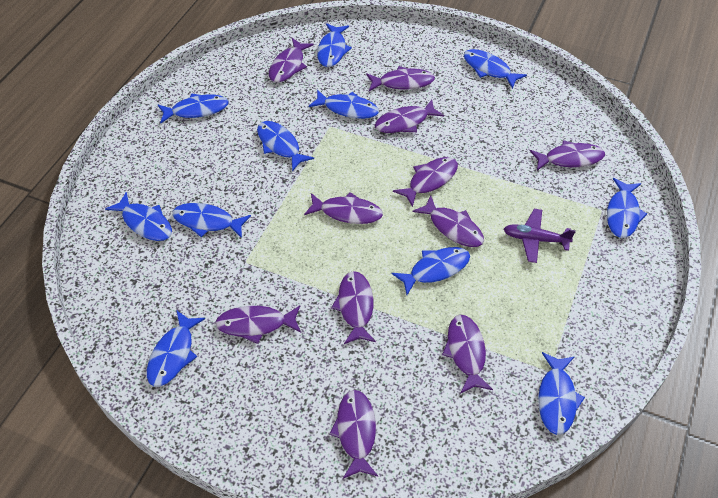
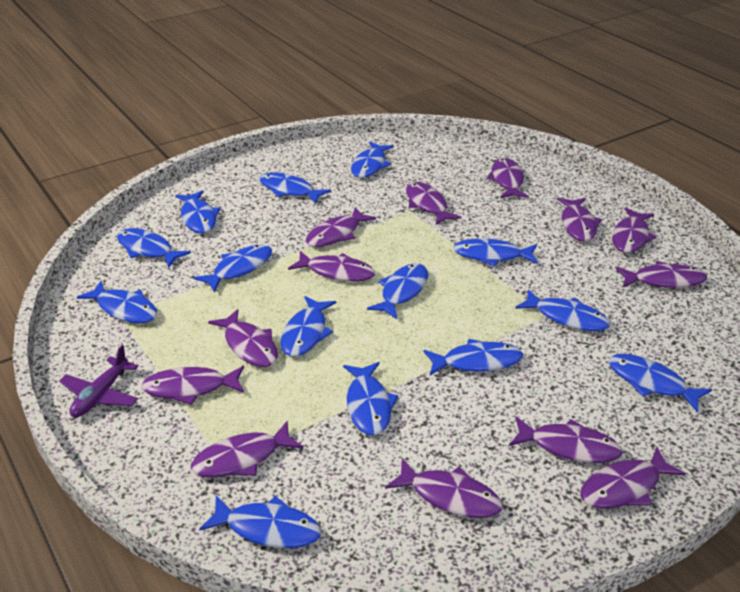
blue fish: [105,192,172,241] [147,310,205,387] [158,93,229,124] [172,203,251,238] [257,121,314,171] [308,89,379,119] [317,23,352,67] [392,247,470,295] [463,49,527,89] [538,352,585,435] [607,178,647,238] = 11 -> [77,281,157,323] [117,228,191,268] [175,190,220,233] [194,245,272,292] [199,496,321,548] [259,172,331,204] [280,296,336,357] [343,362,398,436] [351,142,394,178] [367,263,428,319] [423,339,523,375] [453,238,538,266] [515,289,610,331] [609,354,712,413] = 14
purple fish: [215,305,301,344] [269,38,314,82] [304,192,383,224] [329,390,378,479] [331,271,376,344] [366,66,435,91] [375,100,444,133] [393,157,458,207] [412,196,484,247] [442,315,493,394] [530,140,605,170] = 11 -> [141,366,244,405] [191,421,303,477] [208,309,278,367] [288,251,375,282] [306,207,376,247] [385,458,502,518] [406,182,461,225] [486,158,529,198] [509,416,623,463] [557,197,602,242] [580,447,686,509] [612,208,657,253] [616,261,707,288] = 13

